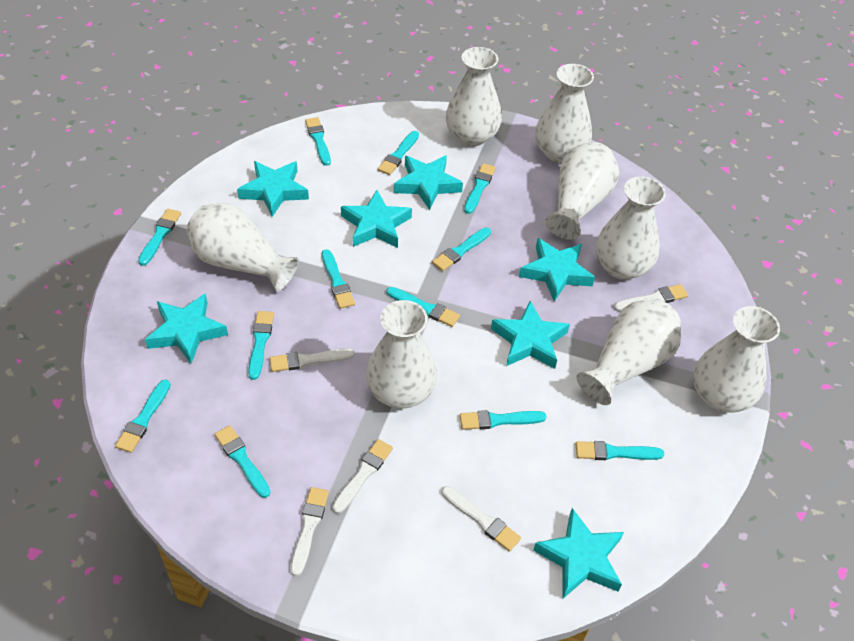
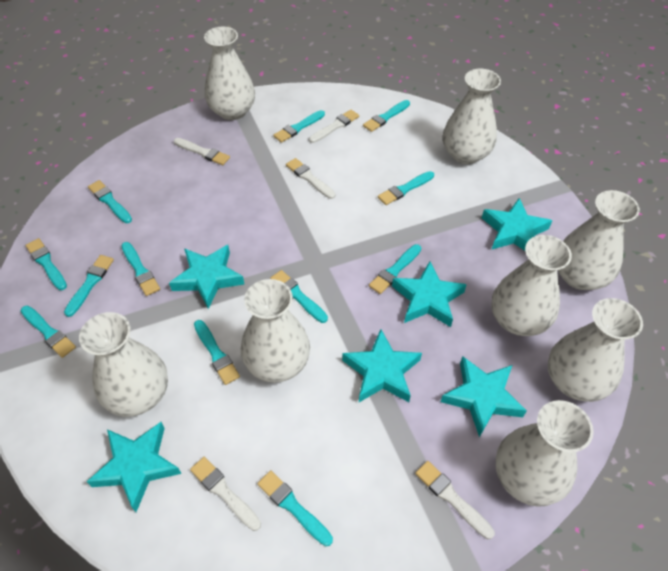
turquoise star: [145,293,228,364] [237,161,309,217] [341,190,412,248] [394,155,463,210] [491,301,570,369] [519,238,595,302] [533,508,624,598] = 7 -> [87,422,182,512] [169,245,244,309] [342,329,422,402] [392,261,467,327] [441,356,527,437] [482,198,552,251] = 6

